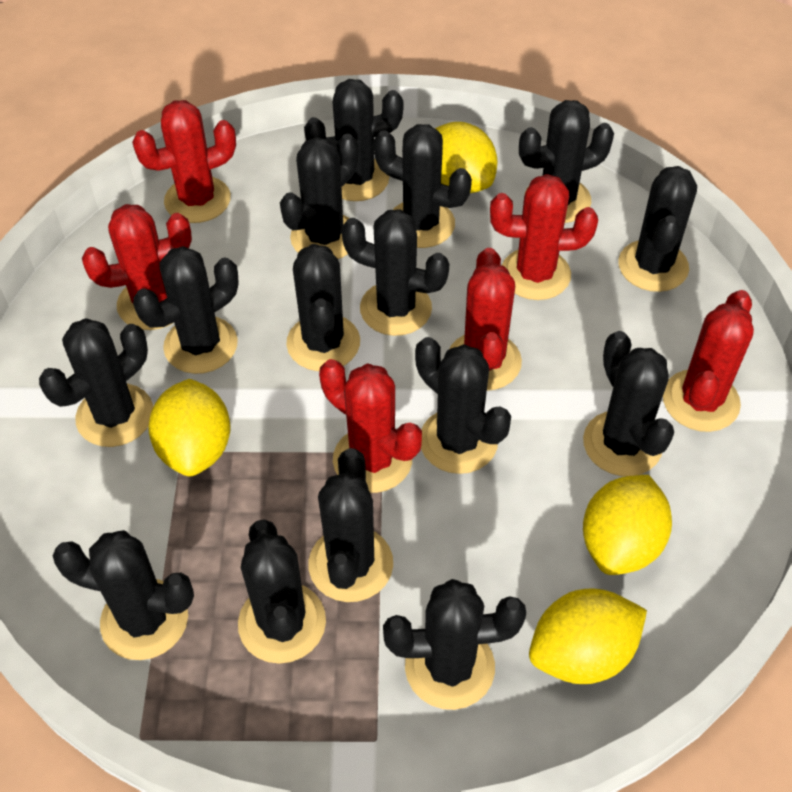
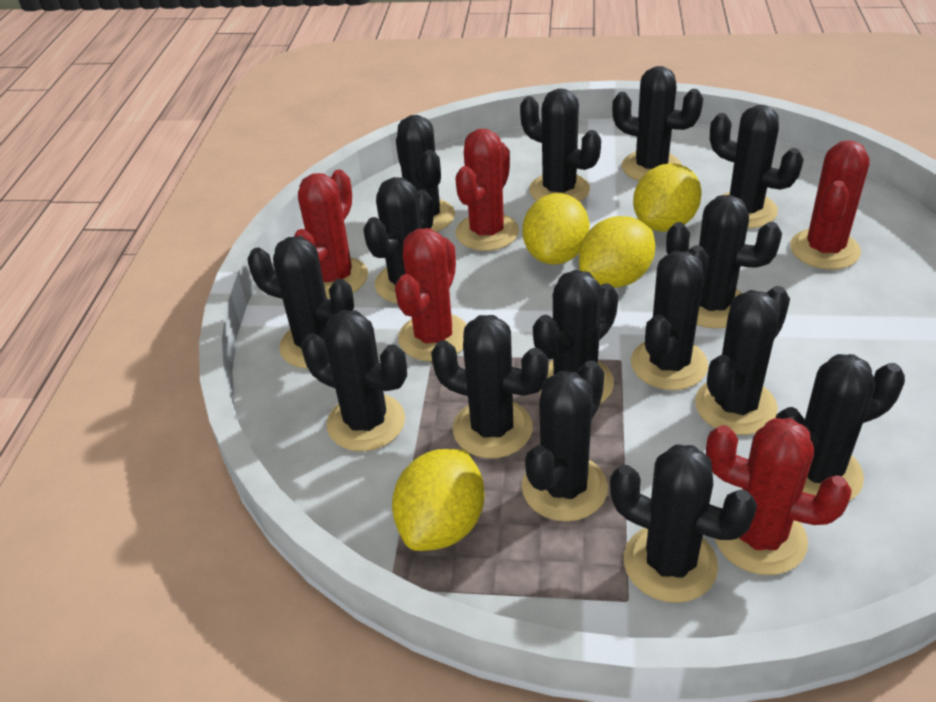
red cactus: [82,204,192,330] [132,100,236,223] [319,359,422,493] [450,248,522,391] [490,174,598,300] [663,290,754,432] = 6 -> [294,170,368,299] [395,228,467,362] [455,129,519,251] [706,418,852,575] [790,141,870,270] = 5

